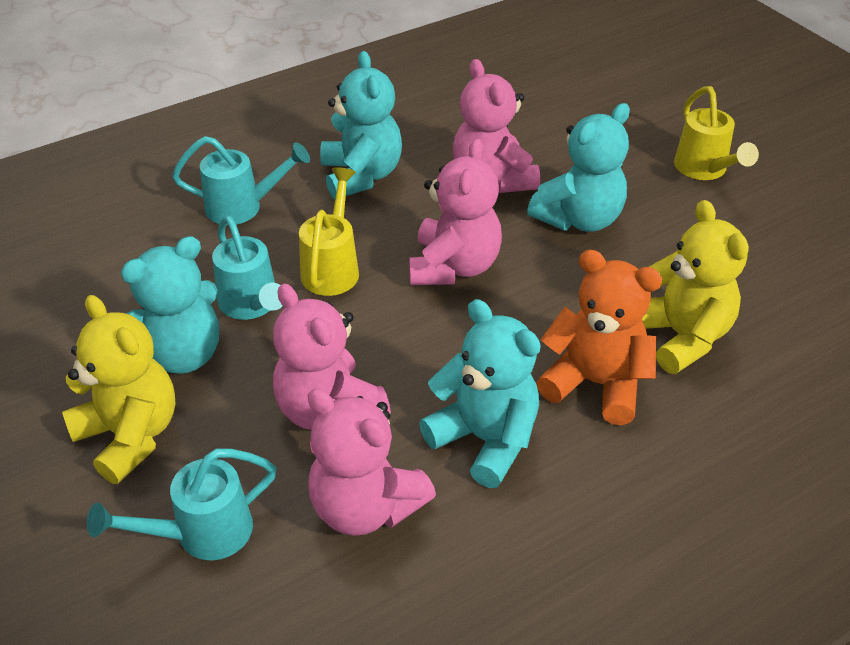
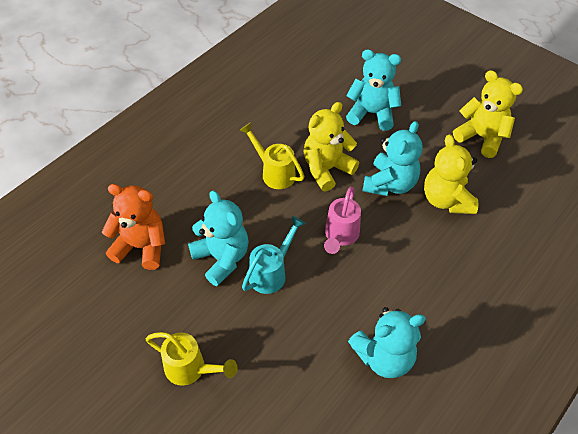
pink teddy bear: [273,284,391,430] [307,388,436,536] [409,139,502,285] [453,59,540,193] = 4 -> none = 0
pink watering can: none = 0 -> [324,187,361,254] = 1
turquoise watering can: [87,449,277,560] [172,136,310,225] [212,215,283,320] = 3 -> [242,216,306,294] = 1
yellow teddy bear: [62,295,175,484] [642,200,749,374] = 2 -> [304,102,359,192] [424,135,478,214] [453,70,523,158] = 3

